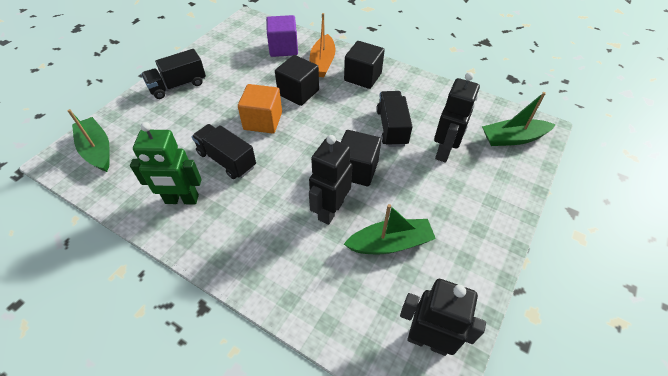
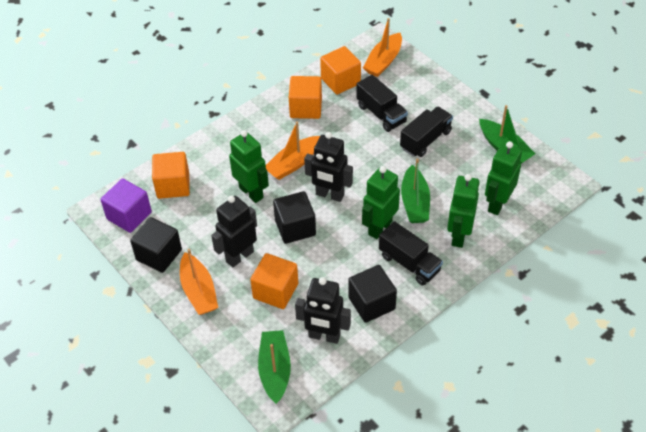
green robot: [130,122,202,205] = 1 -> [229,130,269,203] [362,166,400,239] [447,174,479,248] [485,141,522,215] = 4
orange boat: [309,13,336,77] = 1 -> [180,249,218,315] [266,121,320,180] [363,18,402,77] = 3
orange cube: [238,84,282,134] = 1 -> [152,152,190,199] [250,253,298,309] [289,76,322,119] [320,46,361,95] = 4

